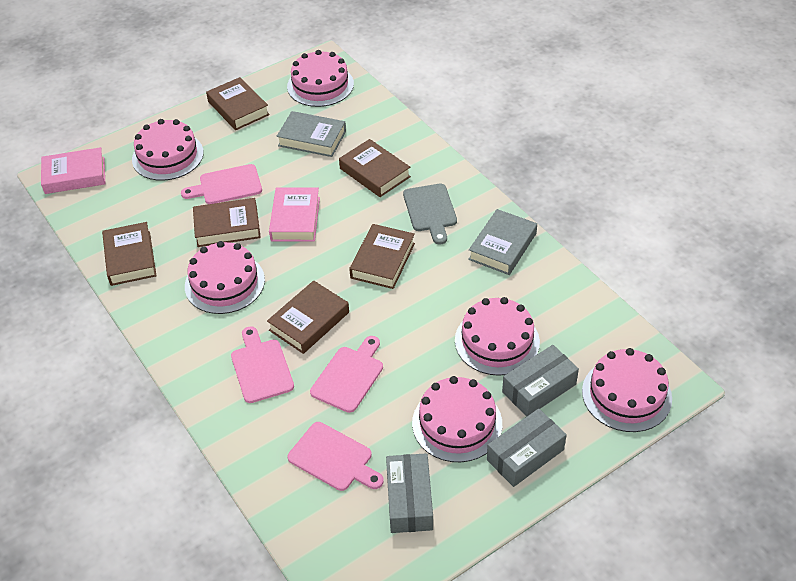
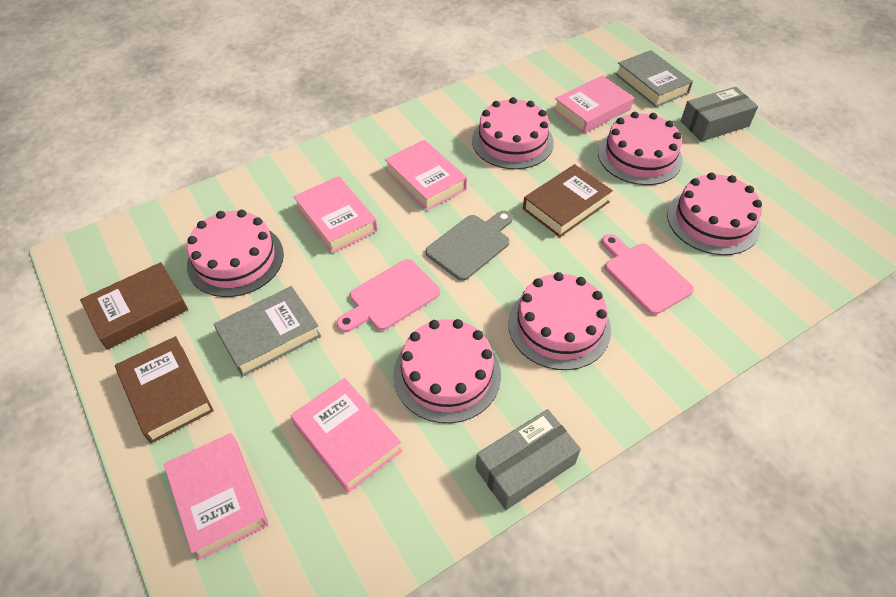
brown book: [102,222,157,286] [193,198,261,247] [206,77,270,130] [267,280,349,354] [339,139,411,197] [349,224,415,289] = 6 -> [80,262,188,350] [115,336,214,443] [523,164,613,237] = 3
grey box: [386,453,433,533] [487,409,567,487] [502,345,579,417] = 3 -> [476,409,581,510] [681,87,758,142] = 2
pink book: [41,147,105,194] [269,187,320,242] = 2 -> [164,433,268,560] [291,378,402,493] [293,176,378,253] [385,140,467,211] [553,76,634,133] = 5
pink cutting board: [181,164,262,204] [231,326,294,403] [288,422,384,491] [310,336,383,413] = 4 -> [337,259,440,332] [602,234,694,315] = 2

